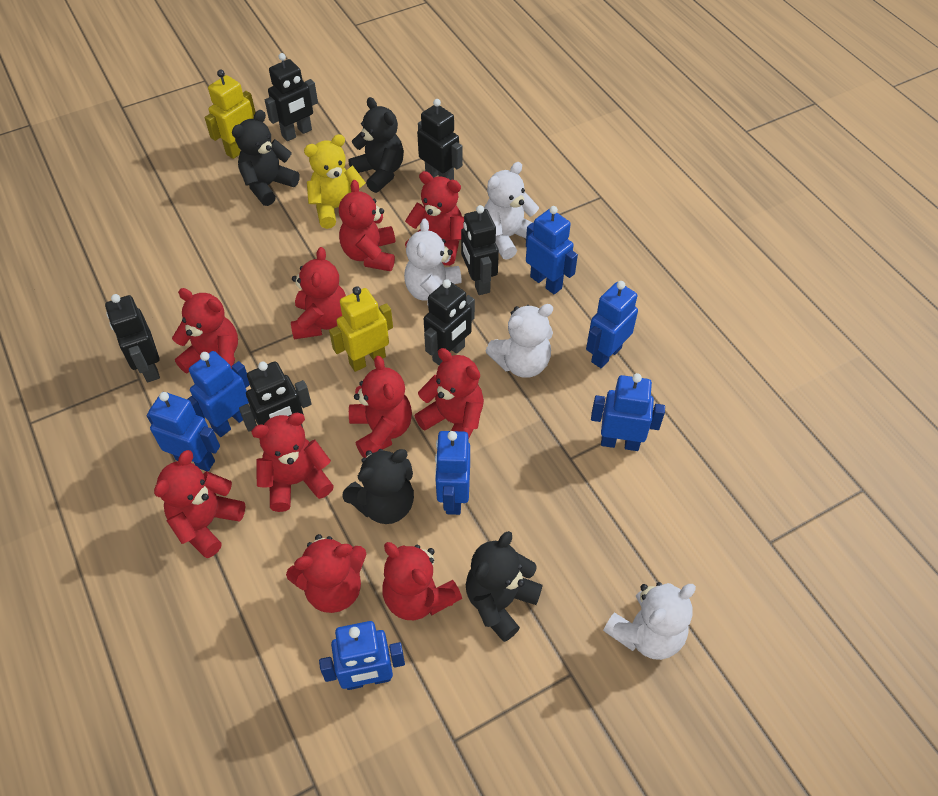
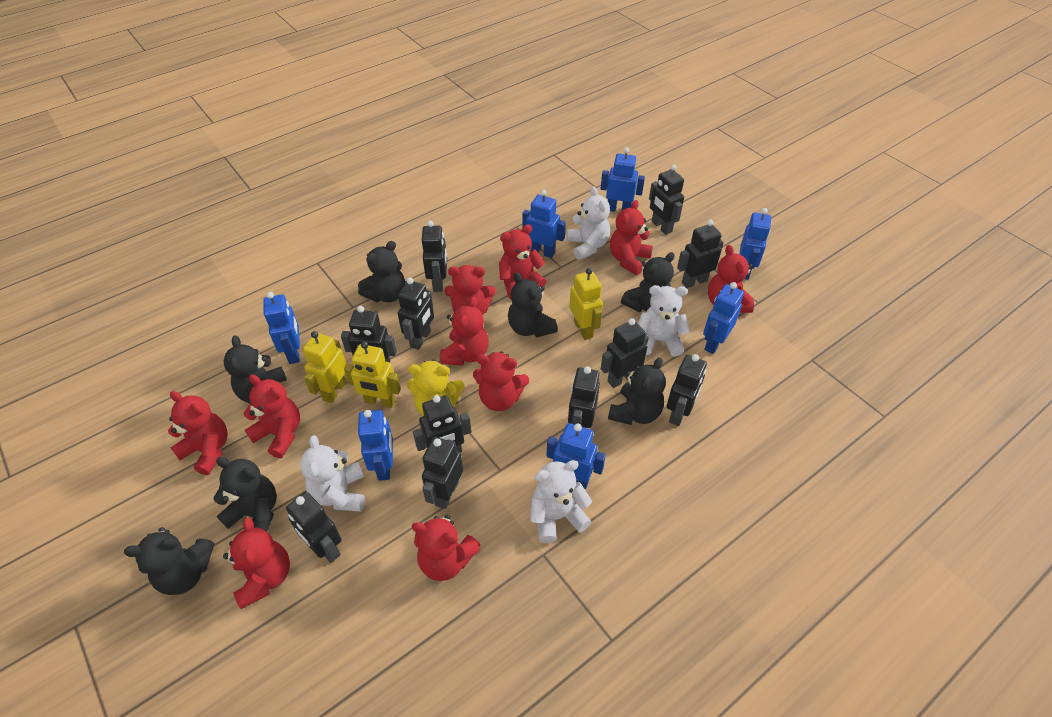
black robot: [105,294,160,382] [239,361,312,432] [265,53,318,141] [417,99,463,180] [424,279,475,365] [461,205,499,295] = 6 -> [286,492,342,563] [341,306,397,363] [398,278,434,350] [413,395,471,452] [422,221,447,292] [422,437,463,509] [568,366,600,428] [601,318,649,388] [649,164,684,235] [666,354,707,426] [677,220,723,288] = 11
black teddy bear: [232,110,300,206] [342,449,414,524] [348,97,404,193] [466,531,543,642] = 4 -> [124,527,214,595] [213,457,277,531] [223,335,287,402] [358,241,405,302] [508,272,558,338] [608,358,666,425] [621,252,675,312] = 7
yellow robot: [205,70,255,159] [329,286,393,372] = 2 -> [303,331,347,403] [344,341,401,408] [569,268,603,340] = 3

